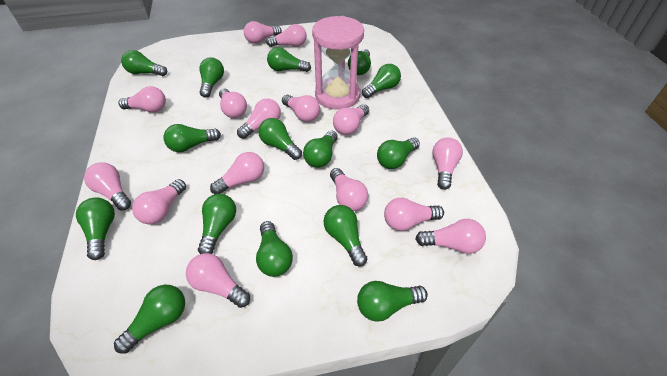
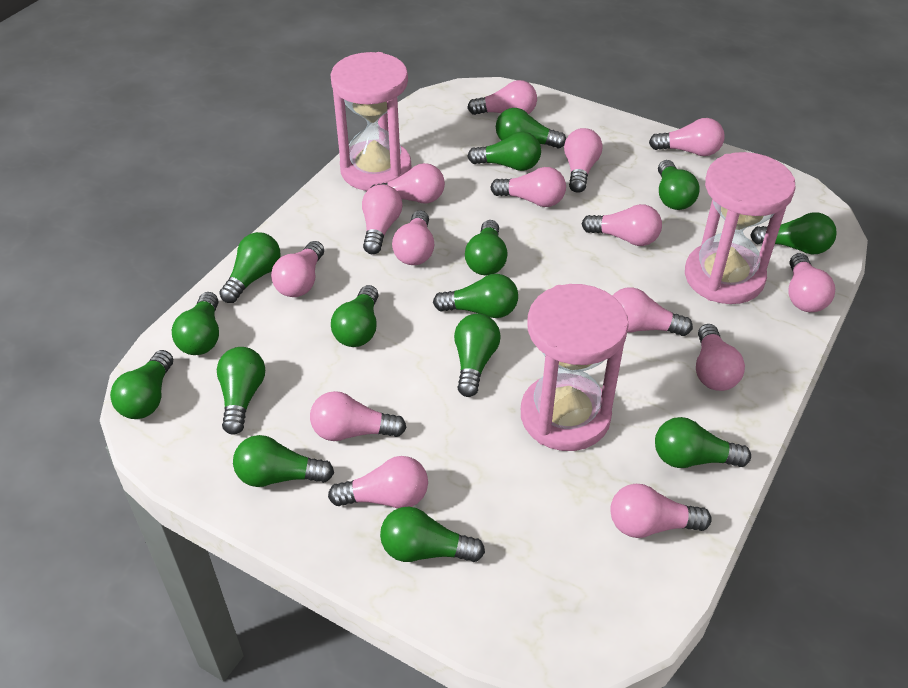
pink hourglass: [312,16,364,110] = 1 -> [330,52,411,191] [521,284,629,451] [685,152,796,304] = 3

